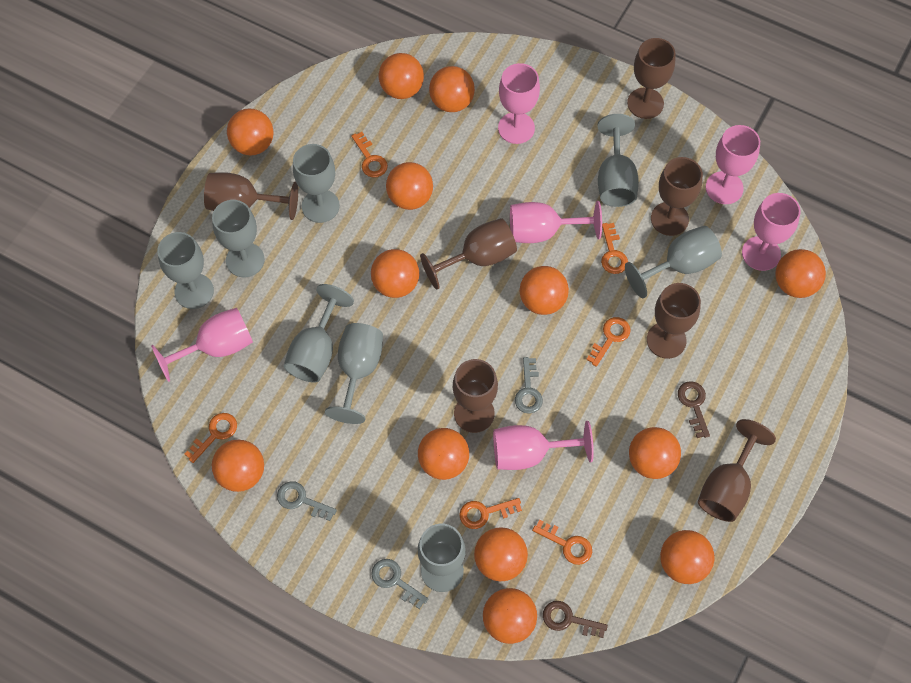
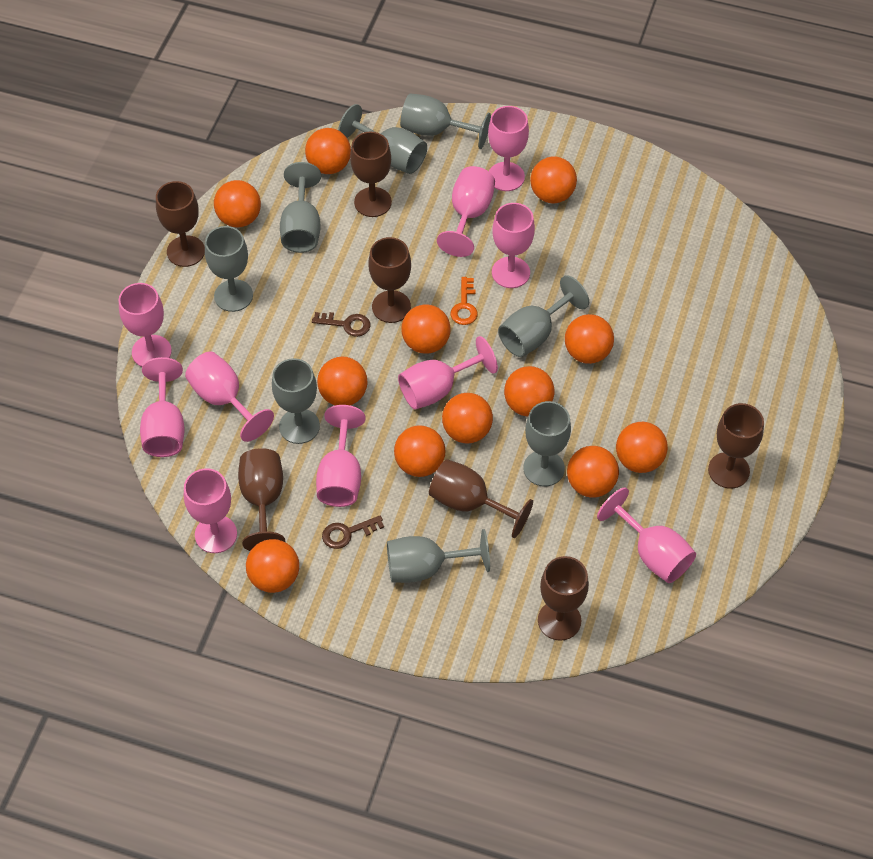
grey key: [277,481,337,521] [371,559,428,609] [515,357,543,414] = 3 -> none = 0
orange ball: [212,440,264,492] [227,108,274,155] [371,249,419,298] [379,53,424,99] [386,162,433,210] [418,428,469,480] [429,66,475,112] [474,527,528,581] [483,588,537,644] [520,266,569,315] [629,427,681,479] [660,530,714,584] [775,249,826,298] = 13 -> [214,180,261,227] [246,539,299,593] [305,128,351,174] [317,357,368,405] [394,425,445,477] [401,304,451,354] [442,393,493,444] [504,366,555,416] [530,156,577,203] [565,314,614,364] [567,446,619,498] [616,422,668,473] = 12
orange key: [185,413,237,463] [351,132,388,177] [459,498,522,529] [532,520,592,565] [586,317,631,367] [601,223,628,274] = 6 -> [451,277,478,325] = 1
pink goblet: [151,308,253,382] [493,421,594,470] [498,63,540,144] [510,201,602,243] [706,125,760,204] [742,193,801,271] = 6 -> [119,283,172,367] [140,357,185,457] [184,468,237,553] [185,351,274,442] [316,405,366,507] [398,336,498,410] [437,166,495,257] [488,106,529,191] [492,203,535,288] [597,487,696,583] = 10

